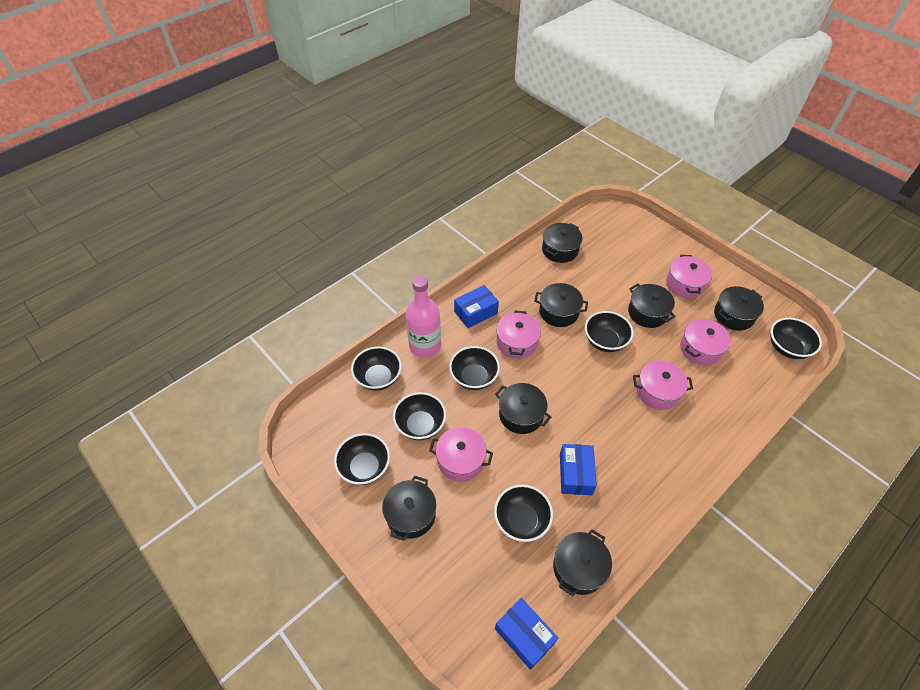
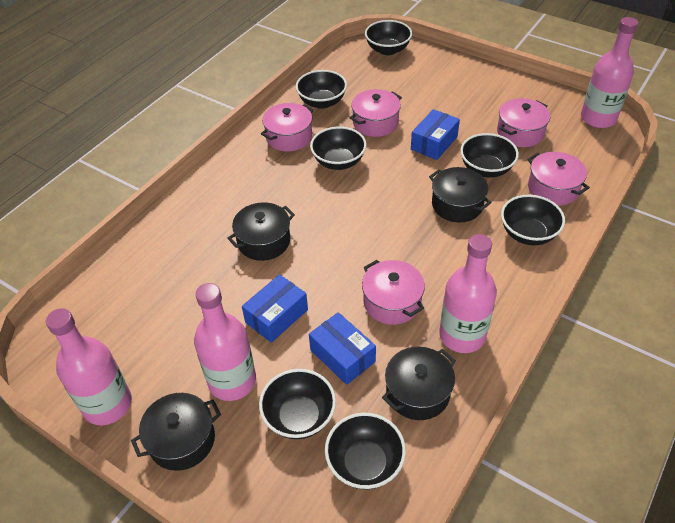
black pot: [382,476,436,541] [495,383,551,434] [534,283,588,327] [542,223,583,263] [553,529,612,596] [628,284,676,328] [714,286,764,331] = 7 -> [131,393,221,471] [227,202,295,261] [382,347,456,420] [429,167,492,223] = 4
pink bottle: [406,276,441,357] = 1 -> [46,308,132,425] [194,283,256,401] [439,234,497,353] [581,17,638,128] = 4

